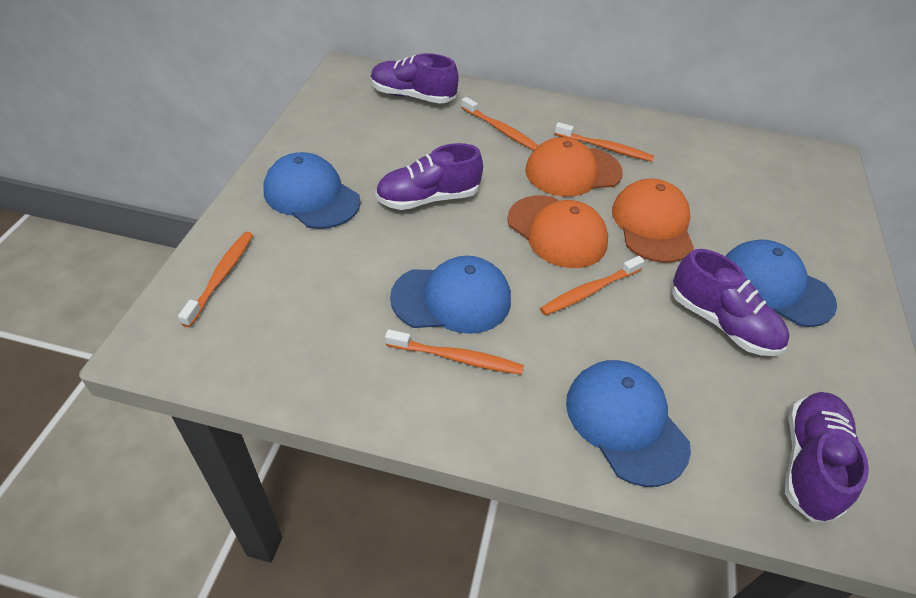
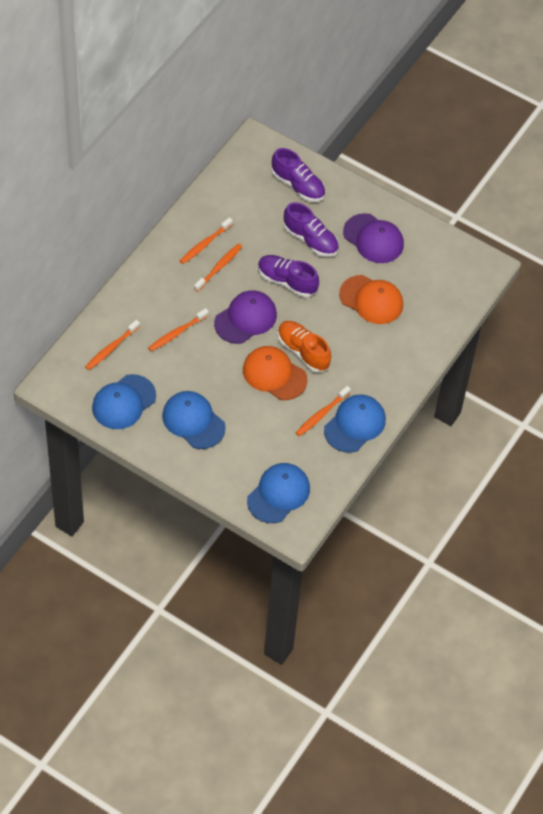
orange cap: [507,195,608,268] [525,137,623,197] [612,179,694,263] = 3 -> [243,346,307,400] [339,275,403,324] = 2
orange shoe: none = 0 -> [278,321,331,372] = 1
purple cap: none = 0 -> [214,290,277,344] [343,213,404,263] = 2
purple shoe: [371,53,459,104] [375,143,483,210] [672,249,790,356] [785,392,869,522] = 4 -> [258,255,319,297] [272,148,325,202] [284,202,339,257] = 3

